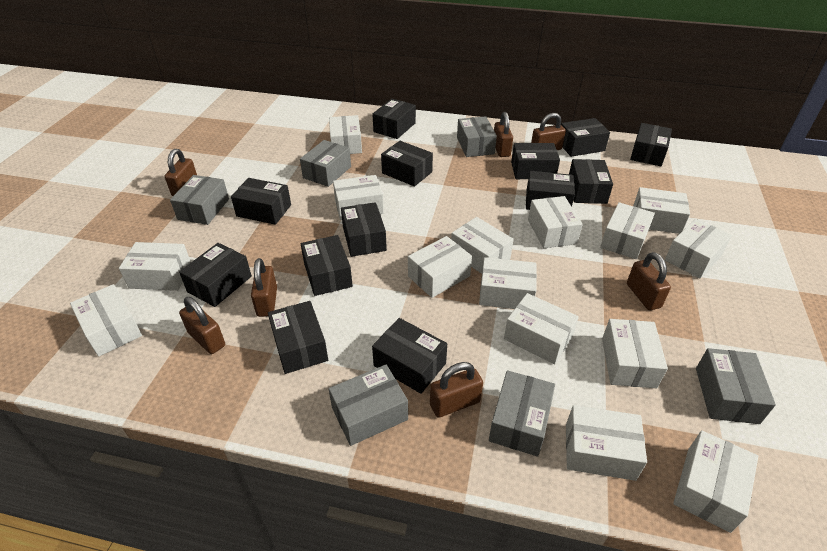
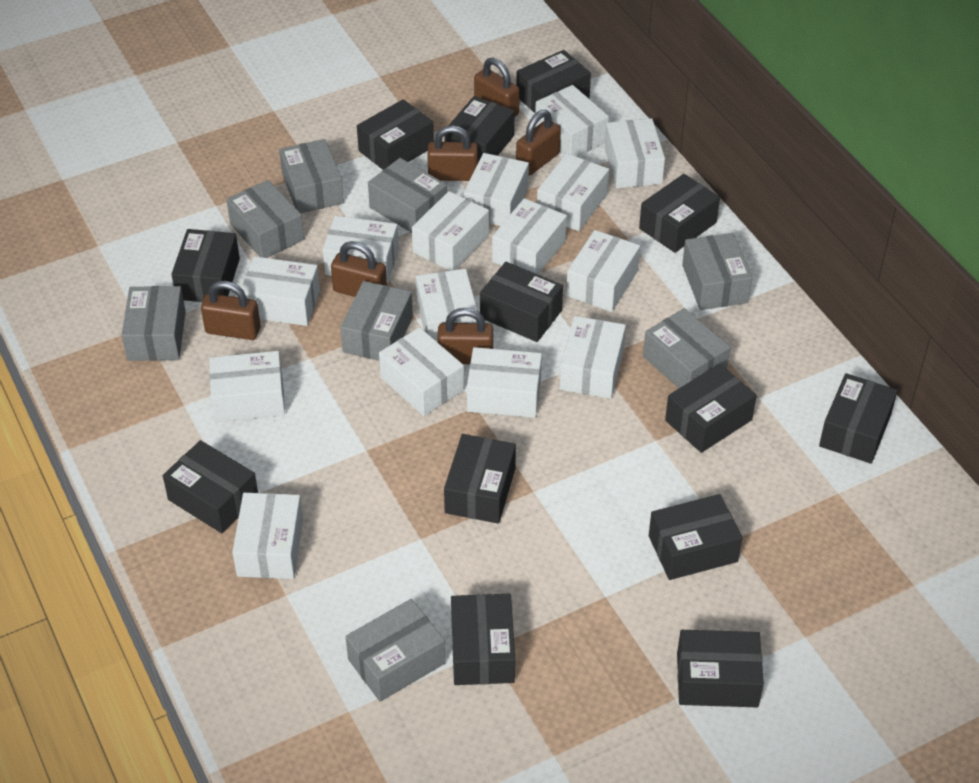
brown padlock: [165,149,197,196] [179,297,225,354] [251,258,277,317] [430,362,483,418] [494,112,513,157] [531,113,566,150] [627,252,671,310] = 7 -> [201,281,261,340] [331,241,387,297] [427,125,478,181] [438,308,493,364] [474,58,520,117] [516,110,561,175] = 6
grey box: [170,175,229,225] [300,140,351,187] [329,365,408,446] [457,116,497,157] [489,370,555,457] [696,348,776,424] = 6 -> [121,286,186,361] [226,180,304,258] [279,139,344,213] [340,281,413,361] [346,599,445,702] [368,158,447,233] [643,308,730,388] [682,233,752,310] = 8

